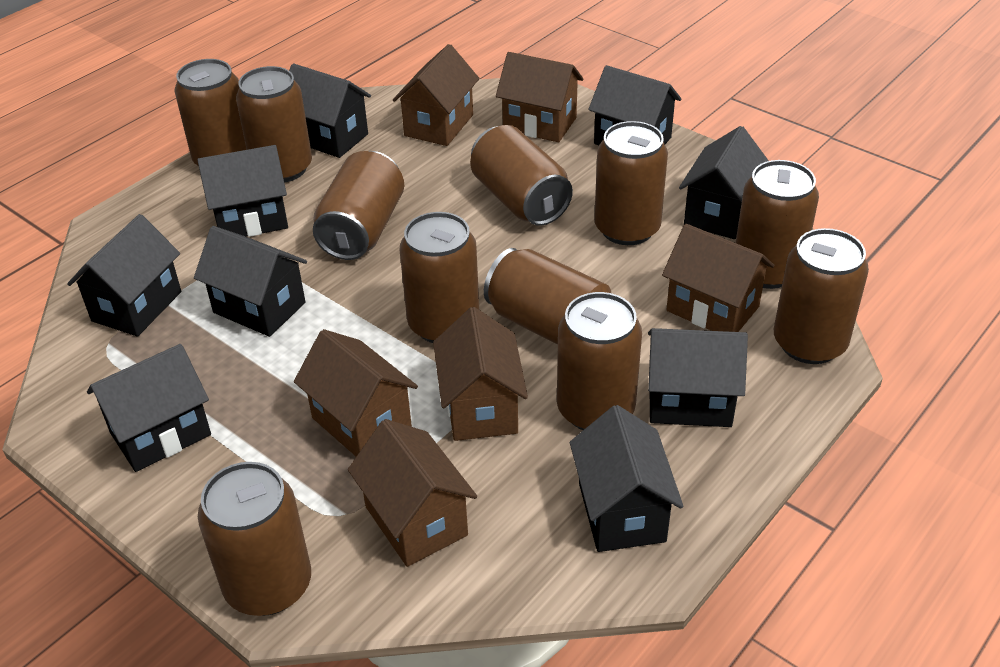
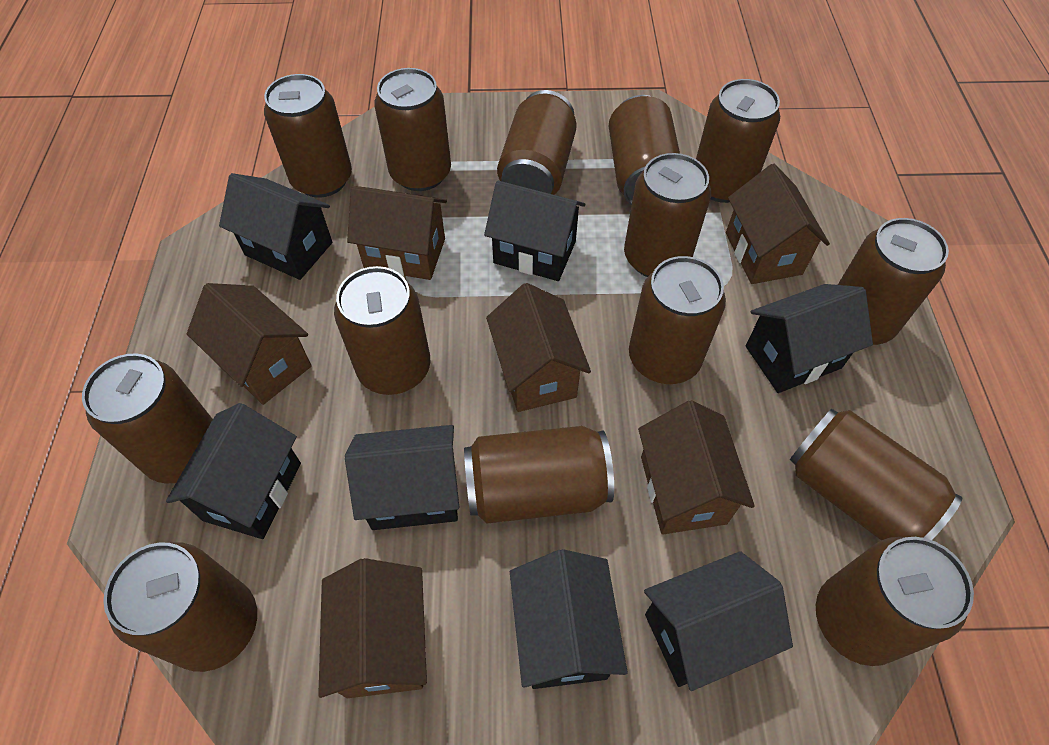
black house: [67,214,181,336] [87,344,211,472] [194,226,307,337] [197,145,288,237] [289,63,371,158] [570,405,684,552] [588,65,681,145] [648,328,748,427] [679,126,769,239] = 9 -> [166,403,301,539] [219,173,332,280] [345,425,459,530] [484,181,585,281] [510,549,628,689] [644,551,793,691] [746,284,873,393] = 7
brown can: [174,59,247,165] [198,462,311,616] [236,66,312,183] [313,151,404,260] [400,212,479,343] [470,125,573,226] [484,248,611,344] [557,292,642,430] [594,121,668,245] [736,160,819,289] [774,228,869,364] = 11 -> [82,353,213,483] [103,542,257,672] [264,74,352,198] [334,266,430,395] [374,68,451,191] [464,426,614,524] [497,90,577,195] [609,95,680,205] [624,153,711,277] [629,256,726,384] [696,79,780,203] [790,409,962,540] [816,537,974,666] [838,218,949,345] = 14

